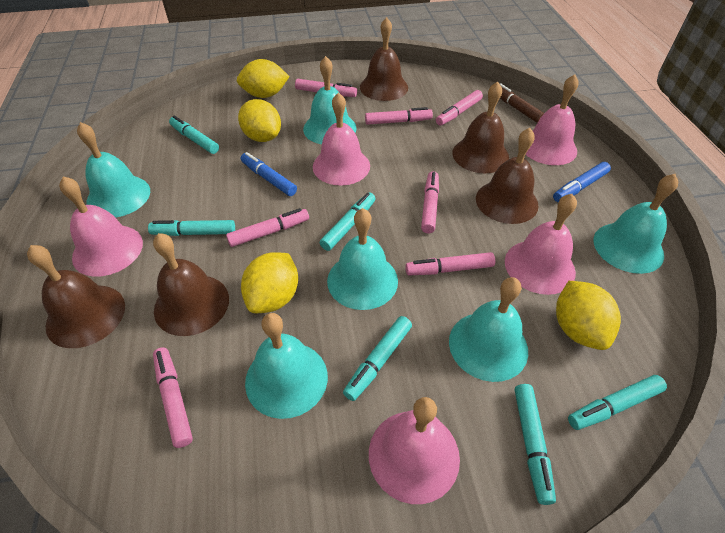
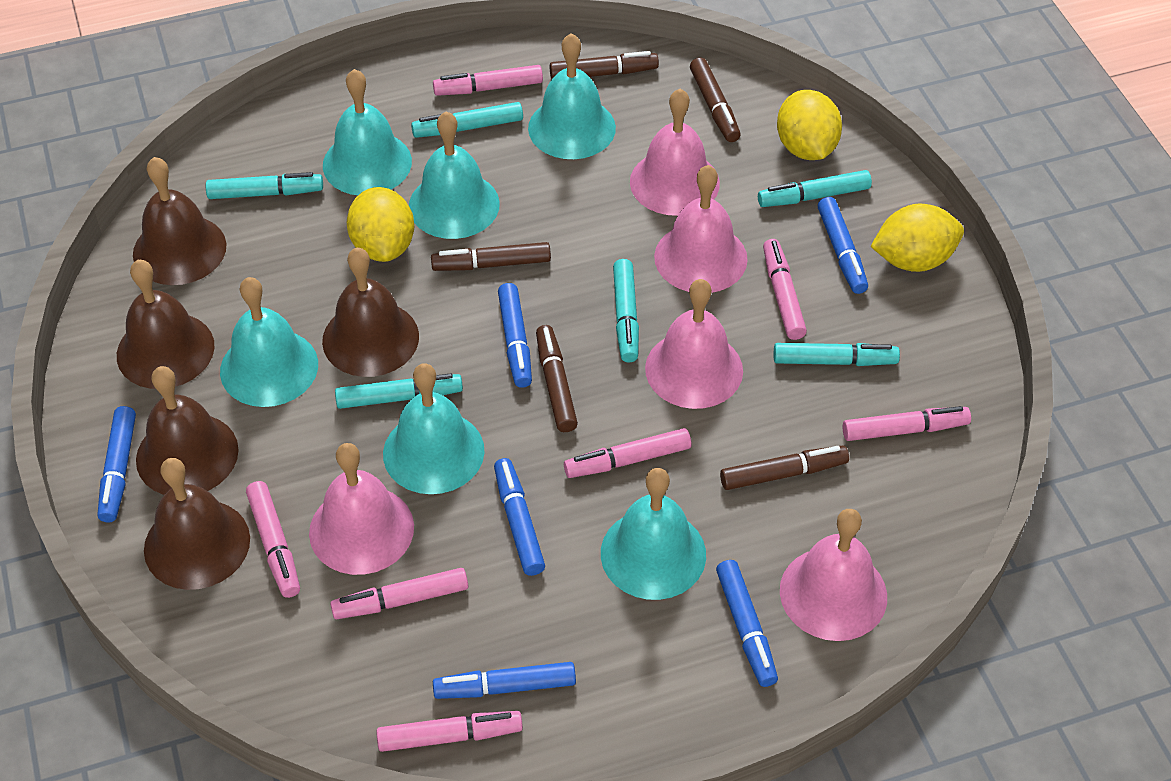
blue marker: [241,152,297,196] [553,162,611,202] = 2 -> [97,406,136,523] [433,662,576,699] [494,458,545,576] [498,283,532,388] [716,560,778,687] [818,197,868,294] = 6
brown marker: [500,83,544,123] = 1 -> [431,242,551,271] [536,325,578,432] [550,51,659,79] [690,57,741,142] [720,445,849,490] = 5
yellow lemon: [237,59,290,98] [238,99,281,142] [241,252,298,313] [556,281,621,350] = 4 -> [347,187,414,262] [777,90,842,160] [870,204,964,272] = 3

